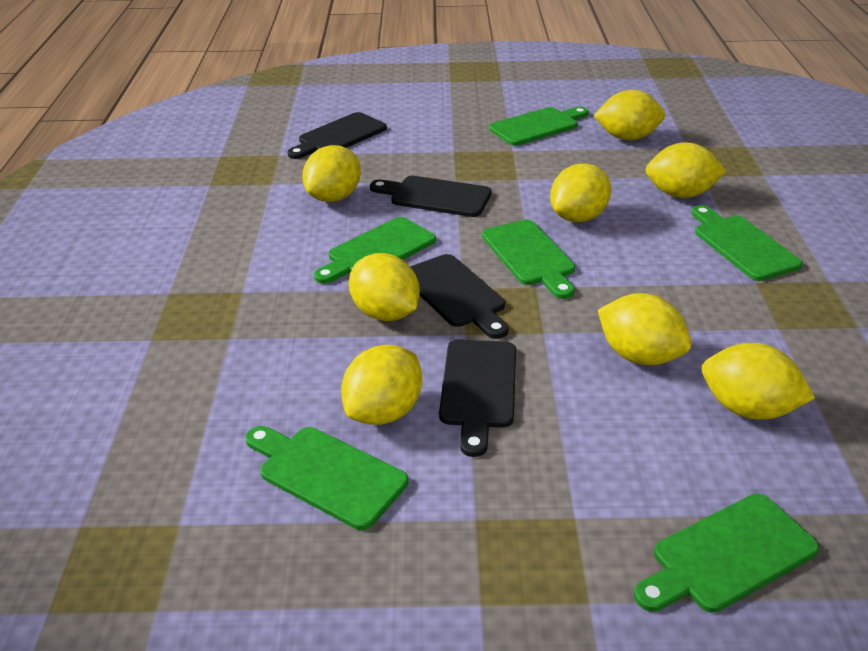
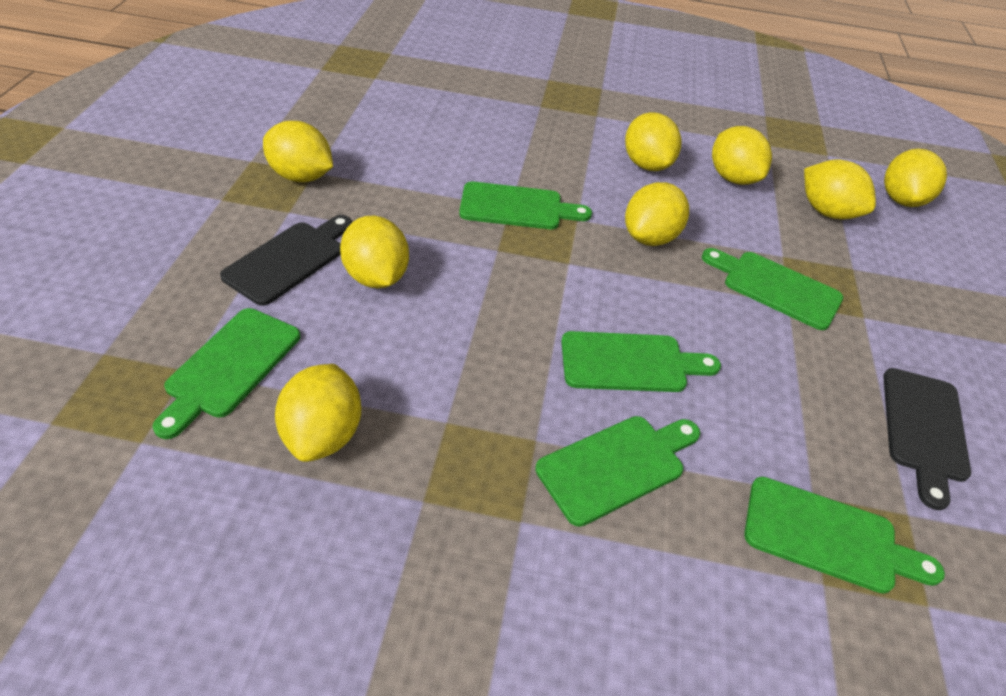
black cutting board: [287,112,387,159] [370,176,492,217] [410,254,508,339] [439,339,516,457] = 4 -> [220,215,352,306] [883,368,971,510] = 2

